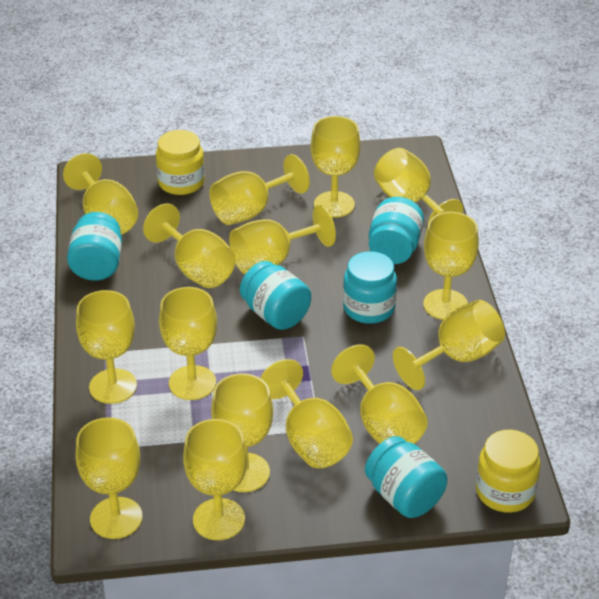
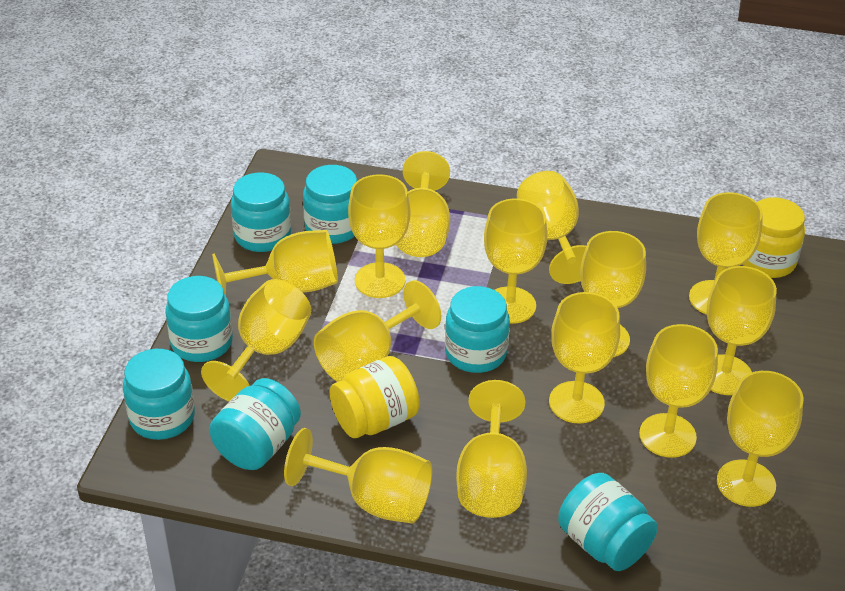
turquoise jar: [67,212,122,281] [240,261,311,330] [343,251,397,324] [365,436,447,518] [369,197,424,264] = 5 -> [123,349,195,440] [165,276,233,362] [209,378,301,470] [231,172,291,252] [303,165,357,244] [445,286,510,373] [558,473,658,571] = 7

